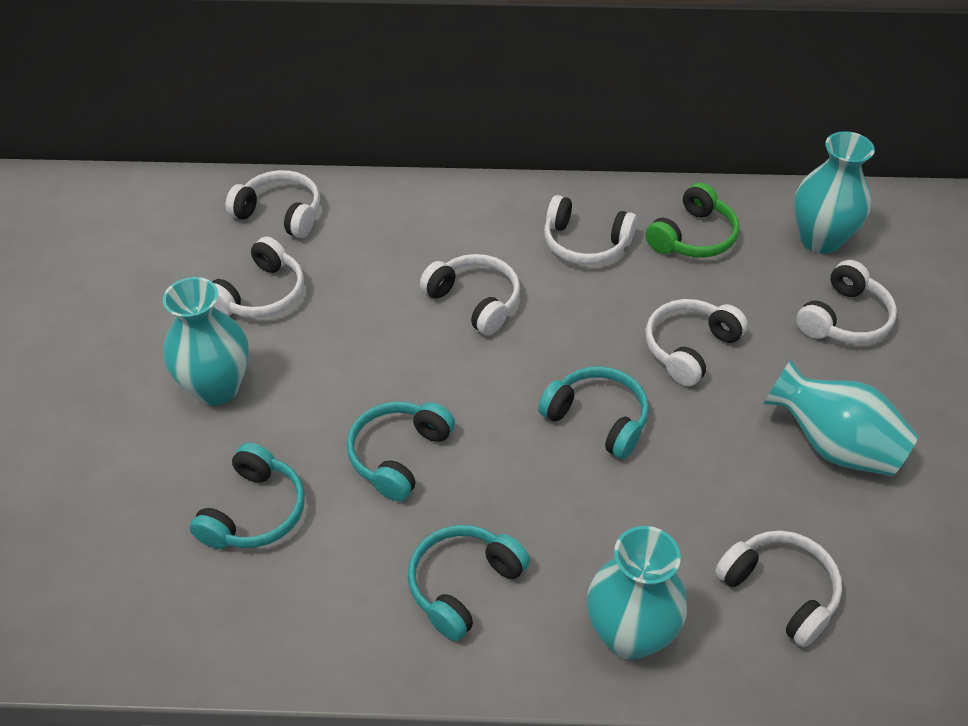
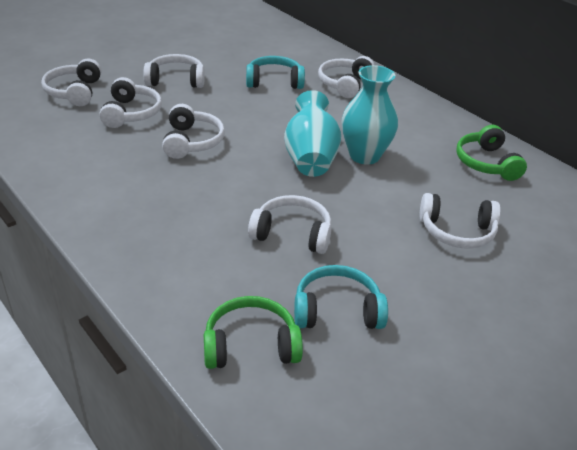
green headphones: [646,182,740,258] = 1 -> [204,296,303,369] [456,125,527,181] = 2
turquoise headphones: [190,443,305,549] [347,401,455,502] [408,525,530,641] [538,366,649,459] = 4 -> [246,56,305,89] [294,265,388,329] = 2
turquoise vase: [163,277,249,406] [587,526,687,660] [763,360,918,476] [794,131,875,254] = 4 -> [284,90,341,177] [341,65,398,165] = 2

